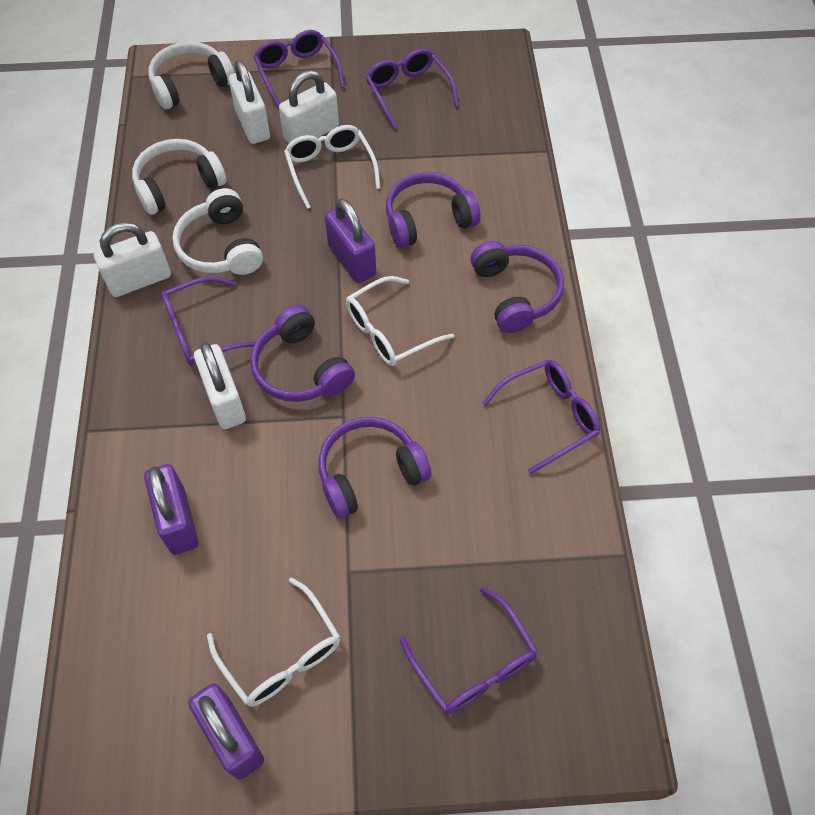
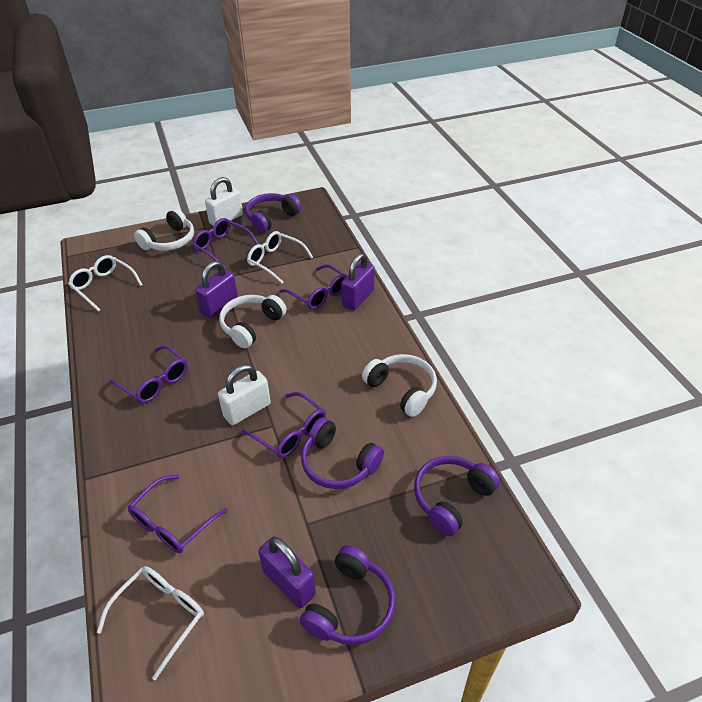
white padlock: [94,222,171,297] [194,342,246,429] [229,60,270,144] [279,70,339,143] = 4 -> [205,177,243,226] [218,365,271,425] = 2

